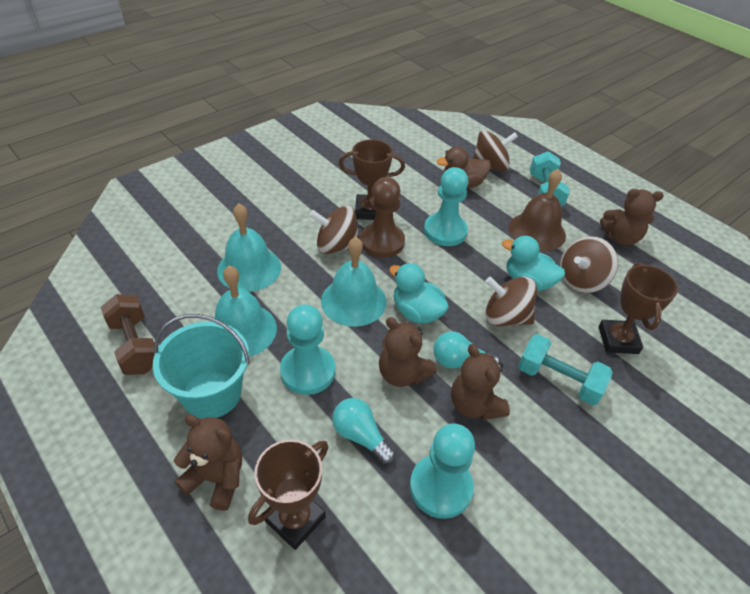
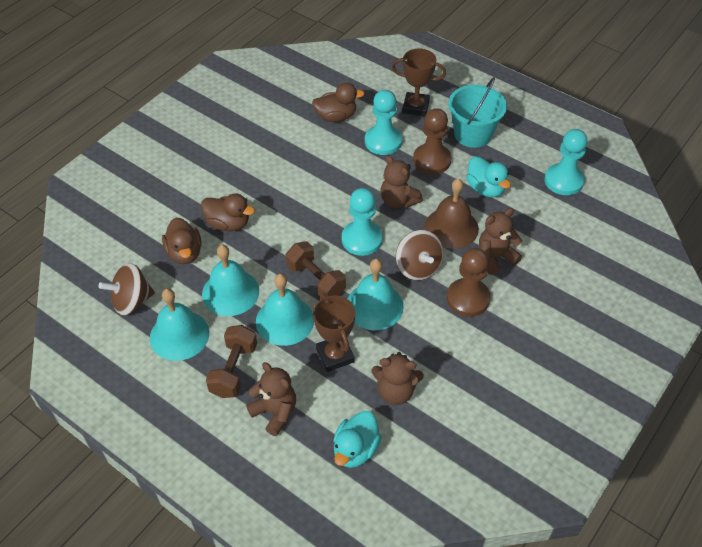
brown duck: [437,146,491,189] = 1 -> [162,217,202,264] [201,193,255,231] [312,83,365,122] = 3
brown dumbbell: [101,294,154,375] = 1 -> [206,325,257,398] [286,241,346,297] = 2
brown pawn: [360,177,405,258] = 1 -> [413,108,452,174] [447,248,491,317] = 2
brown spinning top: [309,205,360,254] [473,130,518,171] [485,276,537,327] [560,236,618,293] = 4 -> [98,263,155,316] [396,230,444,280] = 2
brown trophy: [248,439,329,550] [339,140,405,220] [599,262,678,354] = 3 -> [313,293,356,372] [392,48,446,116] = 2
turquoise bell: [211,266,277,357] [217,203,281,292] [321,237,386,327] = 3 -> [150,289,209,361] [202,245,259,316] [256,274,314,346] [347,259,404,330] = 4
turquoise dumbbell: [518,334,613,405] [530,151,570,206] = 2 -> none = 0
turquoise light bulb: [332,398,396,464] [433,331,501,368] = 2 -> none = 0

